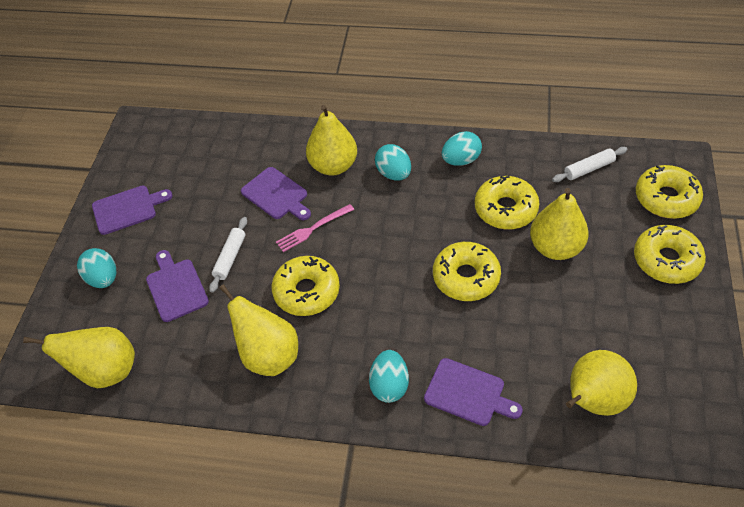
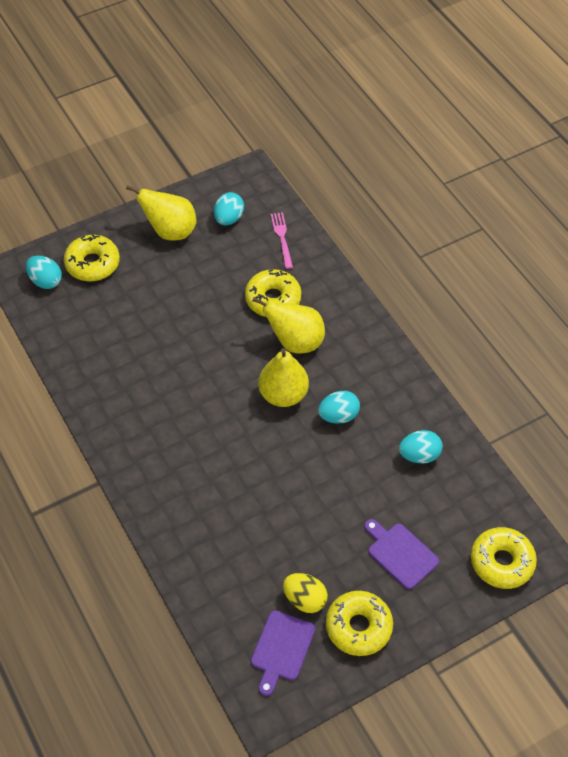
purple cutting board: [92,185,172,235] [146,250,209,322] [241,167,311,220] [424,358,523,426] = 4 -> [251,610,315,696] [364,519,439,589] = 2
white rolling pin: [209,217,247,293] [552,147,627,182] = 2 -> none = 0
yellow donut: [271,256,340,316] [433,242,501,301] [475,176,540,229] [634,225,706,284] [636,165,703,219] = 5 -> [64,235,120,281] [245,269,301,317] [326,591,393,656] [471,527,537,589] = 4
yellow egg: none = 0 -> [283,573,328,613] = 1
yellow pear: [23,327,135,388] [219,284,298,376] [306,105,357,176] [530,188,589,260] [566,350,637,416] = 5 -> [126,185,196,241] [252,297,325,353] [258,348,309,407] = 3

